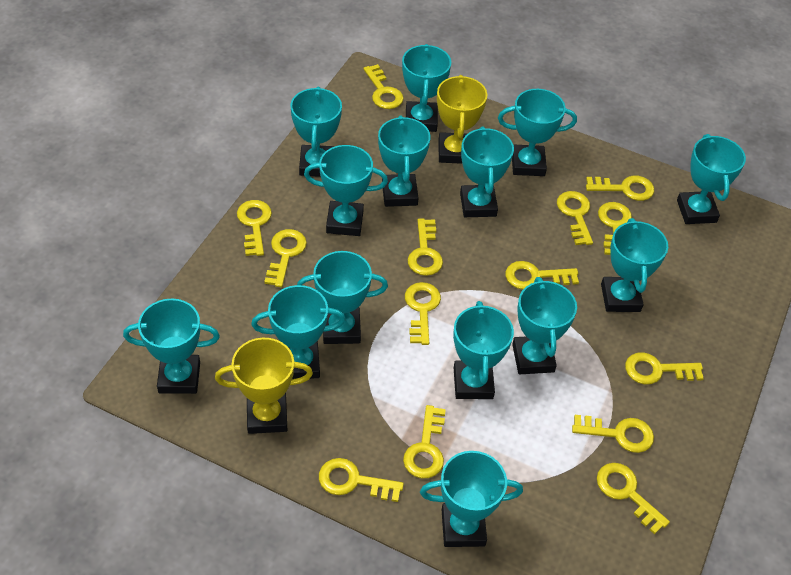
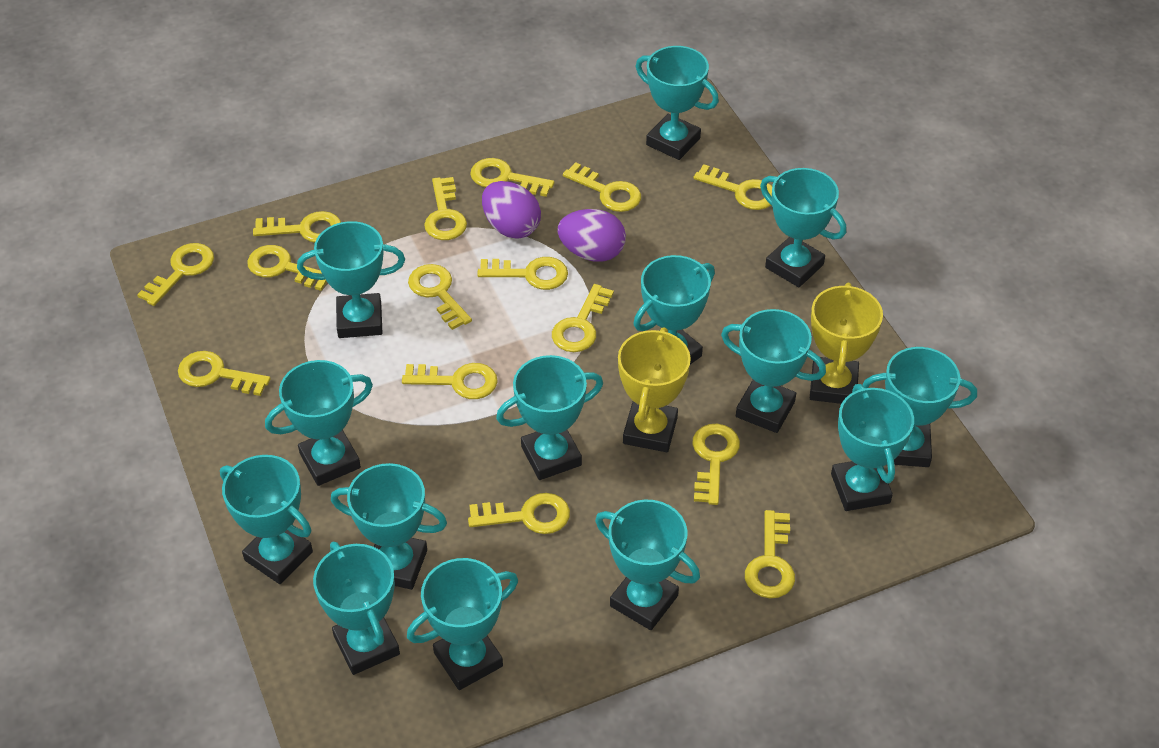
purple egg: none = 0 -> [482,181,541,239] [557,209,626,262] = 2
yellow key: [237,200,272,256] [264,229,307,287] [319,458,404,502] [363,64,404,109] [403,405,446,478] [405,282,441,345] [408,218,443,276] [505,261,579,290] [557,191,593,245] [572,415,654,453] [586,176,654,201] [597,463,670,534] [598,202,632,255] [625,352,704,385] = 14 -> [137,243,214,306] [178,351,271,396] [247,245,327,291] [253,211,341,243] [402,363,498,399] [408,264,472,330] [424,177,467,240] [468,493,570,534] [470,158,554,197] [477,257,568,290] [552,284,614,352] [563,162,641,212] [692,424,740,505] [694,164,772,210] [745,510,795,598] = 15

